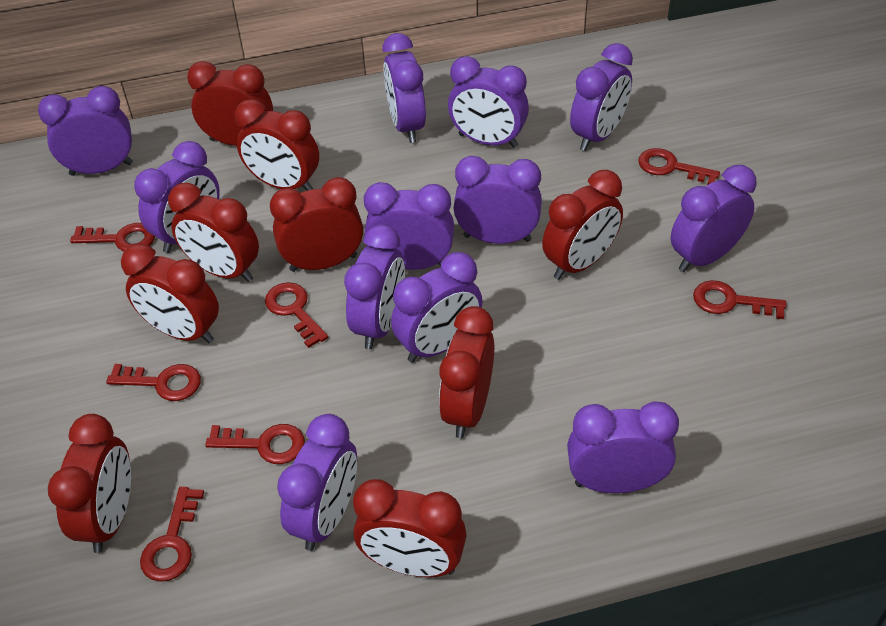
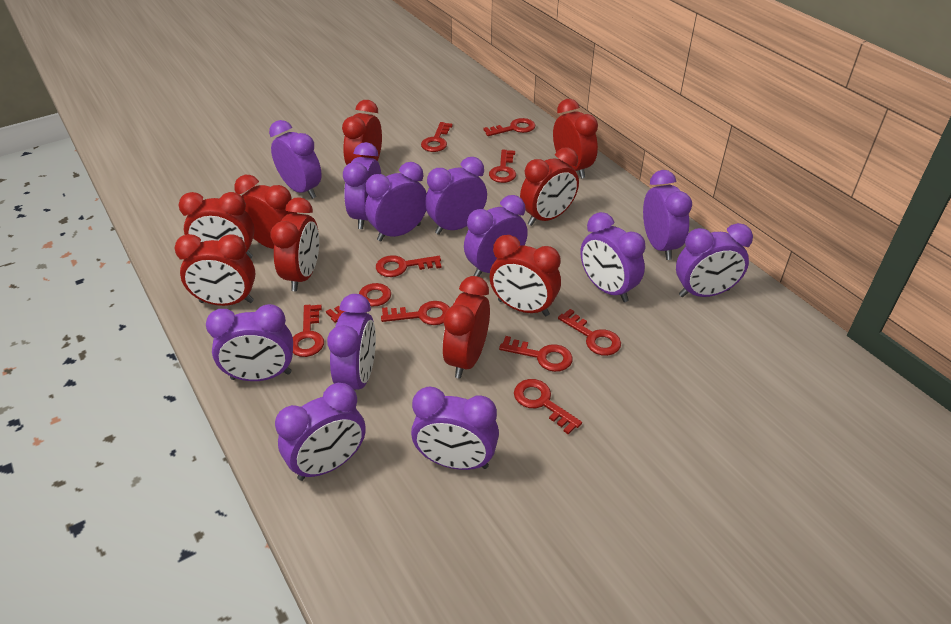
red key: [70,223,155,251] [106,364,201,401] [140,487,204,582] [205,424,305,464] [265,282,328,348] [638,148,720,185] [693,280,786,319] = 7 -> [293,304,324,357] [326,283,391,323] [376,255,441,277] [381,301,450,325] [421,122,453,152] [483,118,535,136] [489,150,516,183] [499,336,573,372] [514,379,582,435] [558,309,621,356] = 10

